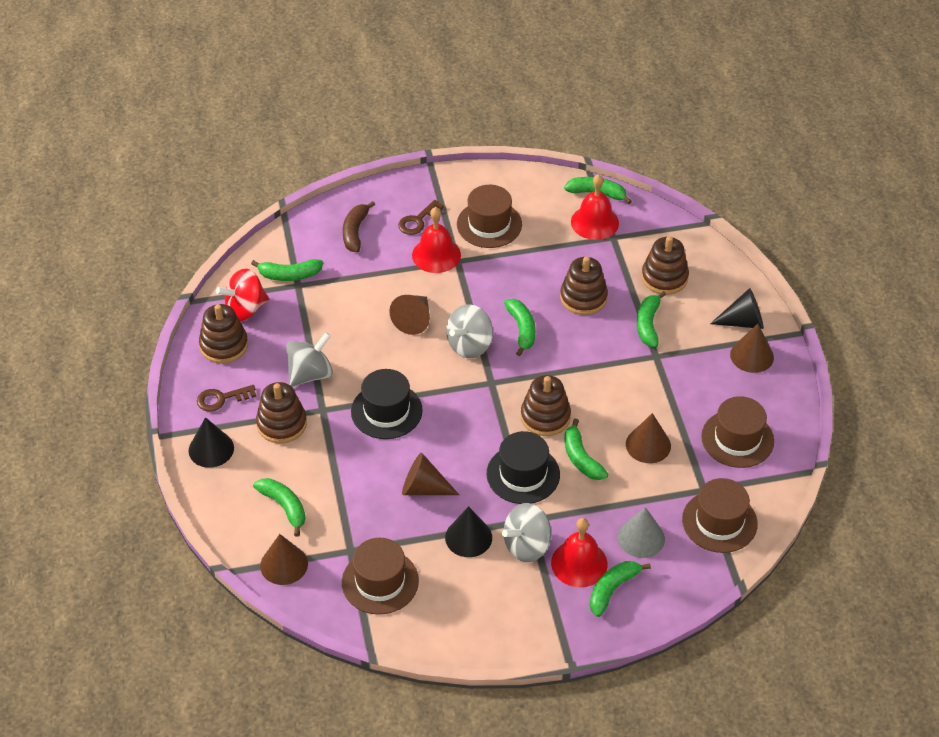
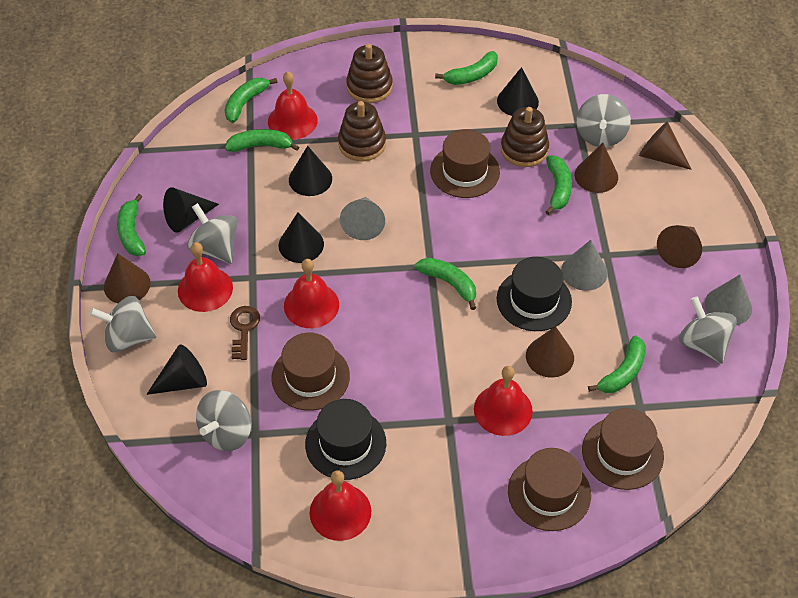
black cone: [188,417,234,468] [445,506,492,557] [710,288,764,329] = 3 -> [146,344,207,395] [163,187,219,233] [279,212,324,263] [289,146,332,196] [497,67,539,116] = 5
brown banana: [343,201,375,252] = 1 -> none = 0
brown key: [197,385,256,412] [398,200,444,235] = 2 -> [230,306,260,360] = 1
brown stacking toy: [199,304,248,364] [256,382,307,443] [521,375,571,436] [560,256,608,315] [642,236,689,295] = 5 -> [338,101,386,161] [346,44,393,103] [501,107,549,167] = 3
grey cone: [618,507,665,558] = 1 -> [340,197,385,240] [561,240,608,291] [705,275,752,325] = 3
grey spinning top: [286,332,333,387] [446,304,493,358] [502,503,551,562] = 3 -> [89,296,156,352] [187,203,237,264] [196,390,251,451] [577,94,631,147] [679,296,737,364] = 5
red bell: [412,207,461,273] [551,518,607,587] [571,174,619,240] = 3 -> [178,242,233,312] [268,71,318,140] [284,259,339,328] [309,470,371,541] [474,366,533,436] = 5
red spinning top: [216,269,269,321] = 1 -> none = 0

